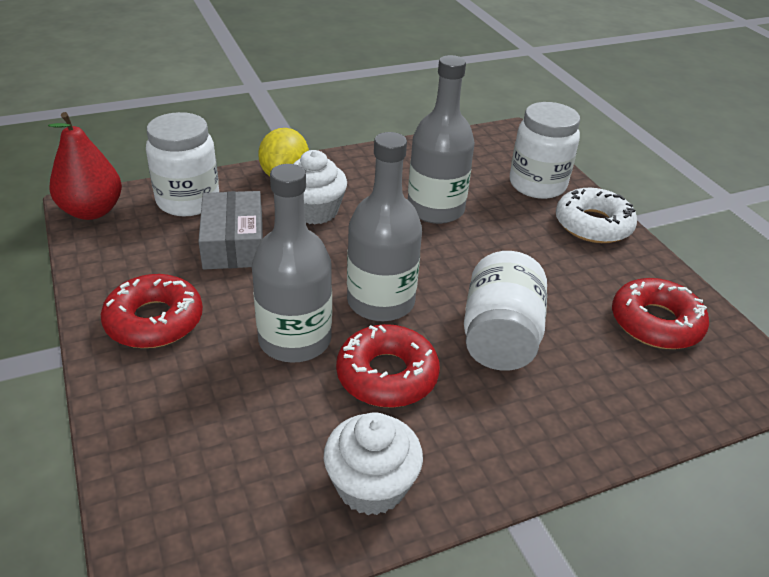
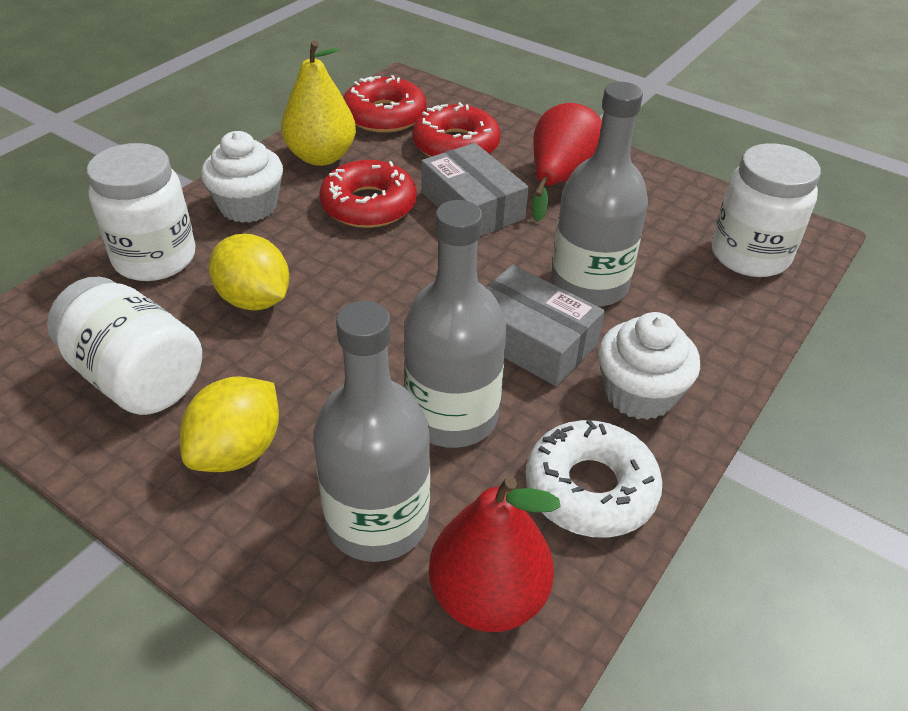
grey box: [198,191,263,270] = 1 -> [421,143,529,236] [486,265,605,386] = 2
red pear: [48,112,122,220] = 1 -> [429,476,560,632] [532,103,602,221] = 2
yellow lemon: [258,128,309,176] = 1 -> [180,377,279,472] [209,234,289,311] = 2
yellow pear: none = 0 -> [281,41,356,166] = 1

